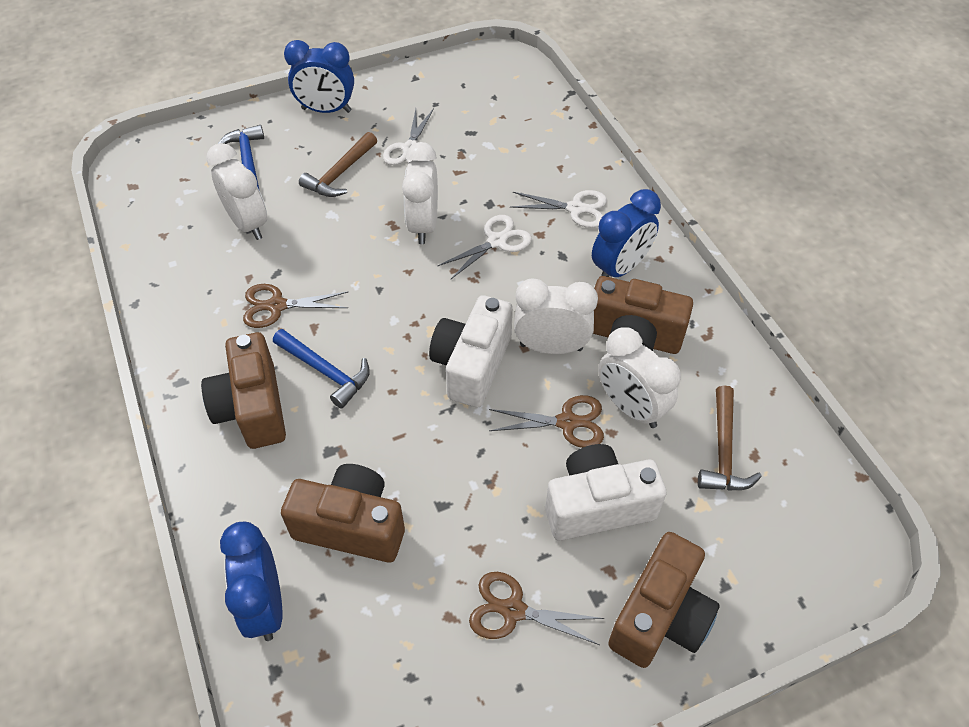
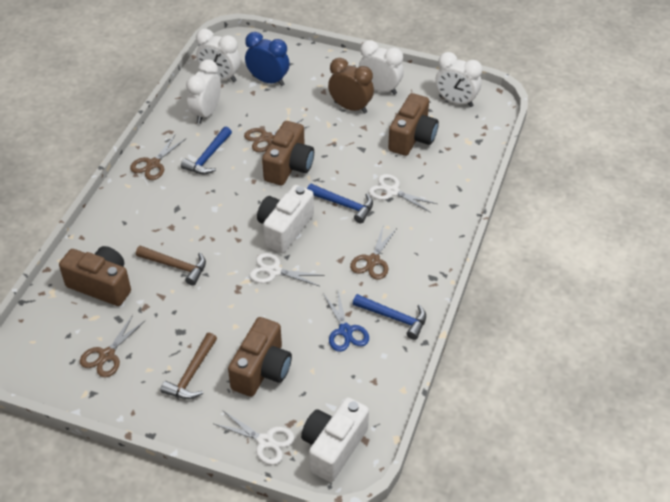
blue clock: [220,522,283,641] [284,40,354,113] [592,189,661,277] = 3 -> [245,32,290,86] = 1
blue hammer: [218,125,264,191] [273,329,370,409] = 2 -> [181,127,232,174] [307,184,373,223] [353,294,426,340] = 3
blue scissors: none = 0 -> [323,291,369,352] = 1
brown clock: none = 0 -> [328,58,374,114] = 1
brown scissors: [243,284,348,328] [469,572,604,645] [489,395,604,448] = 3 -> [80,315,146,377] [130,135,186,180] [244,119,310,152] [350,226,397,280] = 4

